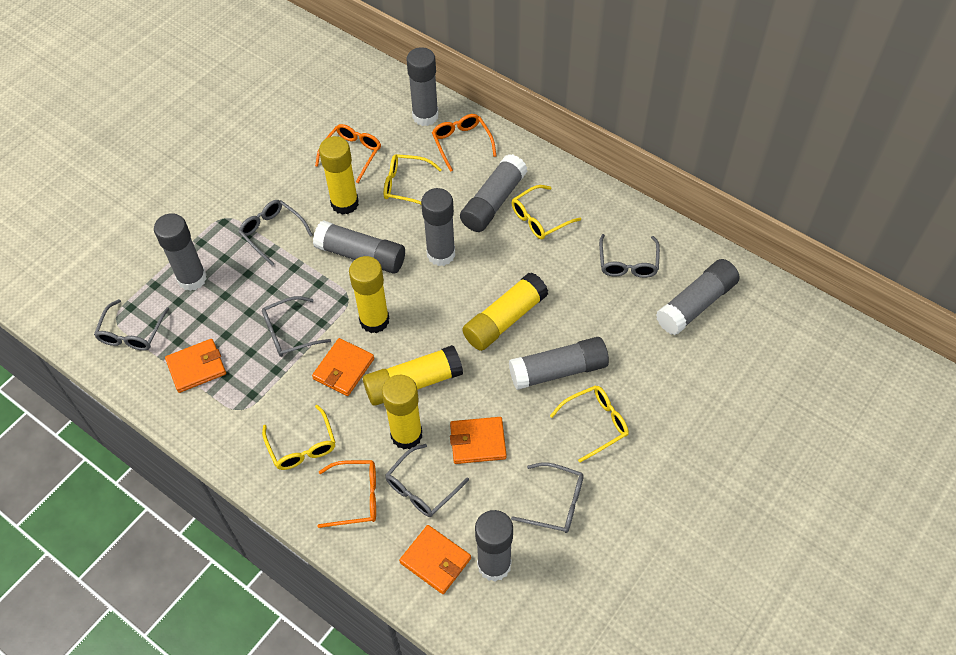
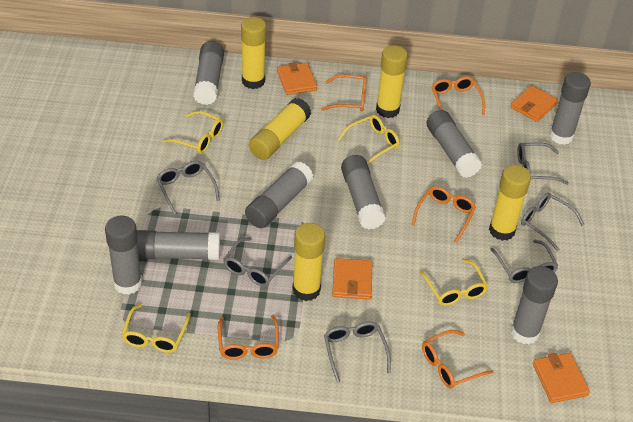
orange glasses: [315,124,381,183] [317,460,376,528] [432,114,497,172] = 3 -> [218,315,279,360] [321,74,367,112] [411,186,476,243] [422,330,494,389] [432,76,485,115] = 5

